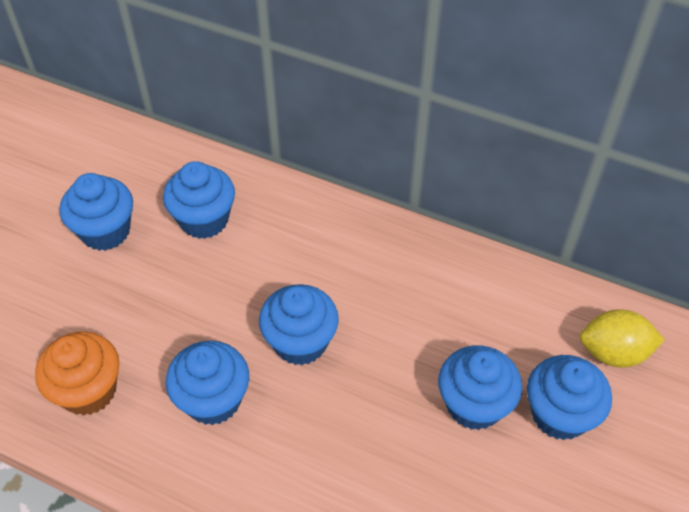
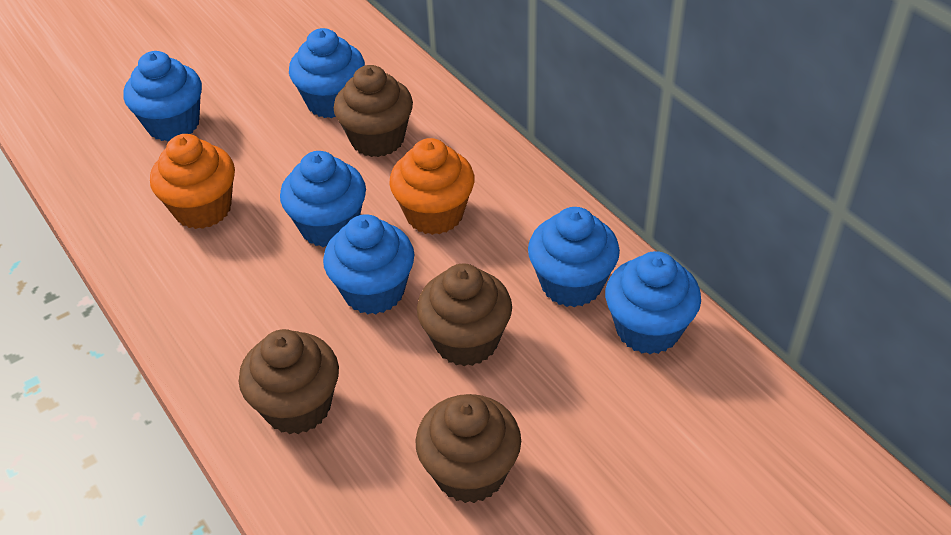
brown cupcake: none = 0 -> [239,329,339,434] [334,65,413,157] [415,394,521,503] [417,263,512,366] = 4
orange cupcake: [35,332,120,416] = 1 -> [150,134,235,229] [389,138,475,235] = 2
yellow lemon: [580,309,665,368] = 1 -> none = 0

